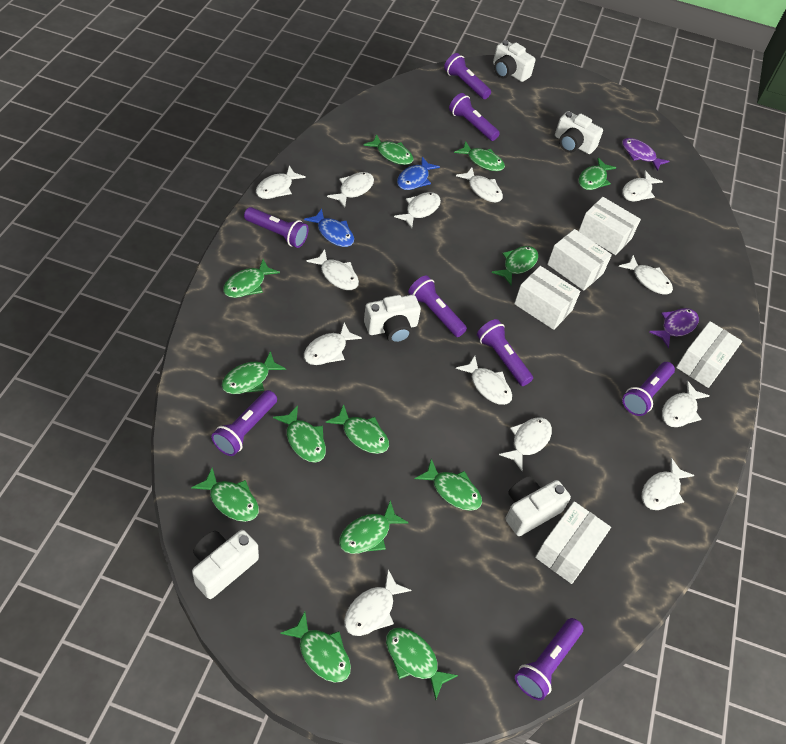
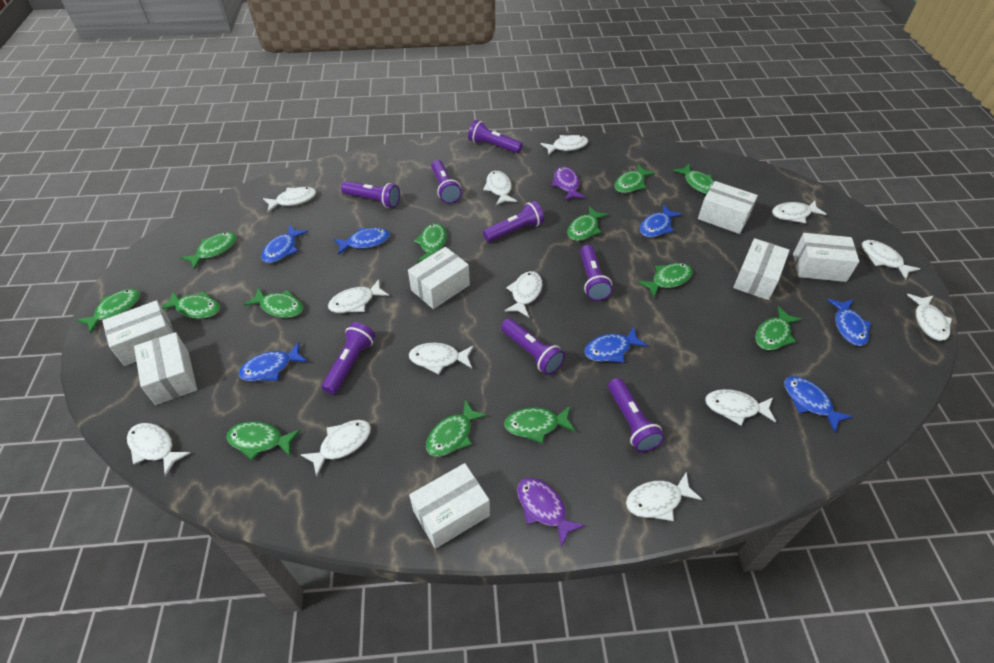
blue fish: [304,209,354,247] [397,157,440,190] = 2 -> [239,342,307,381] [261,225,308,263] [334,228,390,255] [584,327,648,363] [640,204,682,237] [784,376,853,433] [827,299,871,346] = 7
white box: [514,266,581,330] [535,501,611,584] [547,229,612,291] [579,197,641,255] [676,321,742,388] = 5 -> [102,300,174,366] [134,332,197,405] [408,247,470,309] [409,463,490,549] [698,181,758,234] [733,238,790,300] [793,233,859,282] = 7
white camera: [192,530,259,599] [364,295,421,343] [493,40,536,82] [506,476,571,536] [555,111,603,154] = 5 -> none = 0

